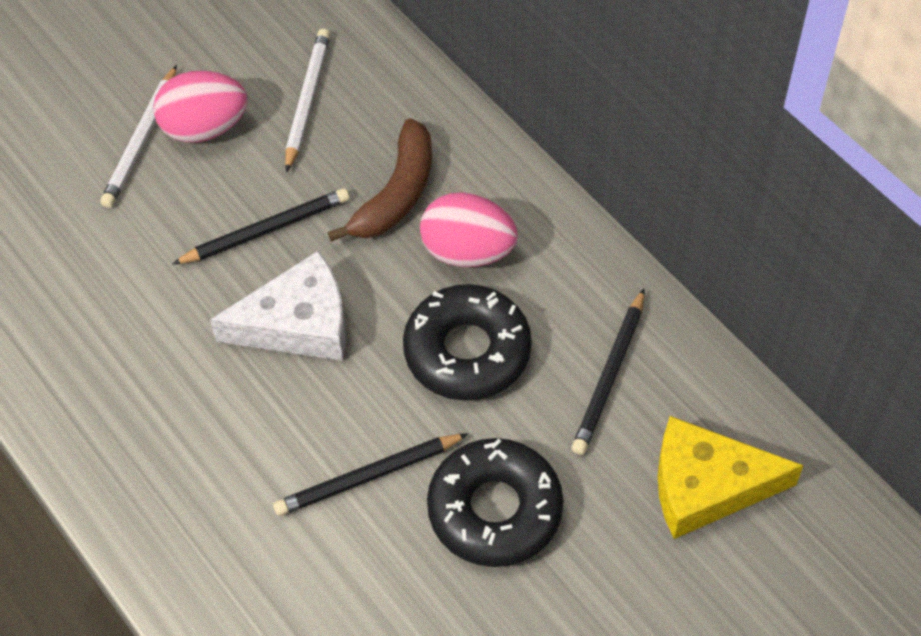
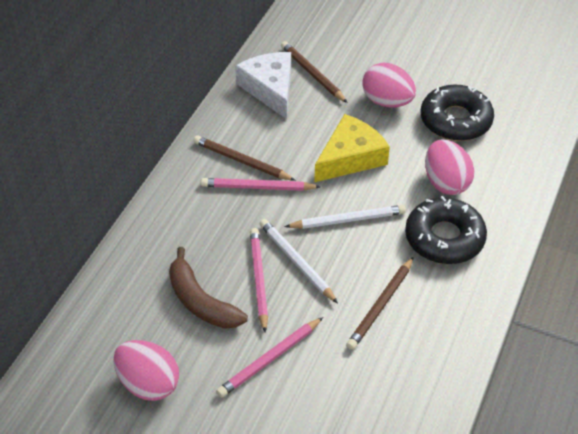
black pencil: [172,188,349,264] [273,433,468,516] [571,289,644,455] = 3 -> none = 0
brown pencil: none = 0 -> [193,136,296,181] [281,41,348,103] [346,257,414,350] = 3
pink egg: [153,71,247,143] [420,192,518,267] = 2 -> [113,340,179,401] [362,62,416,108] [425,139,474,195] = 3
pink pencil: none = 0 -> [201,178,320,191] [216,317,323,398] [250,228,268,333] = 3

